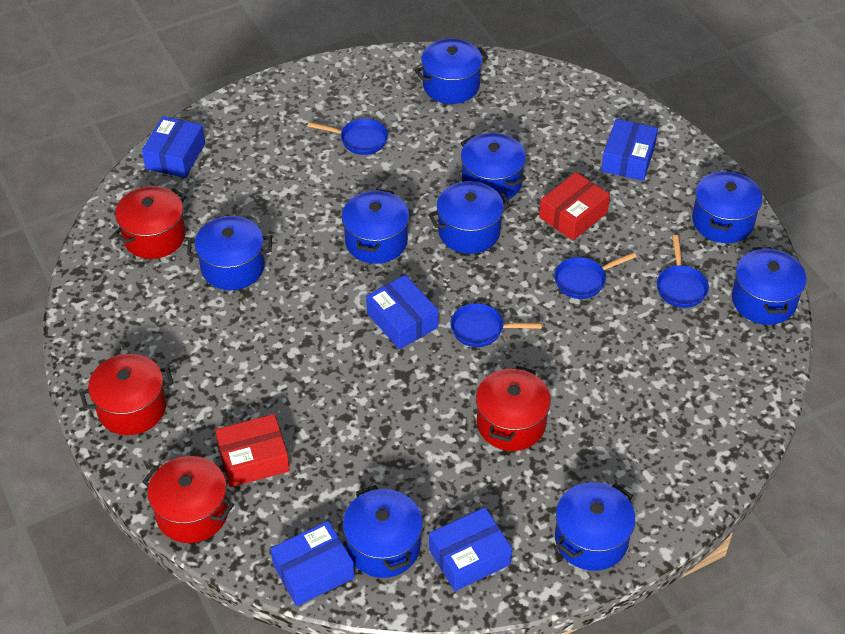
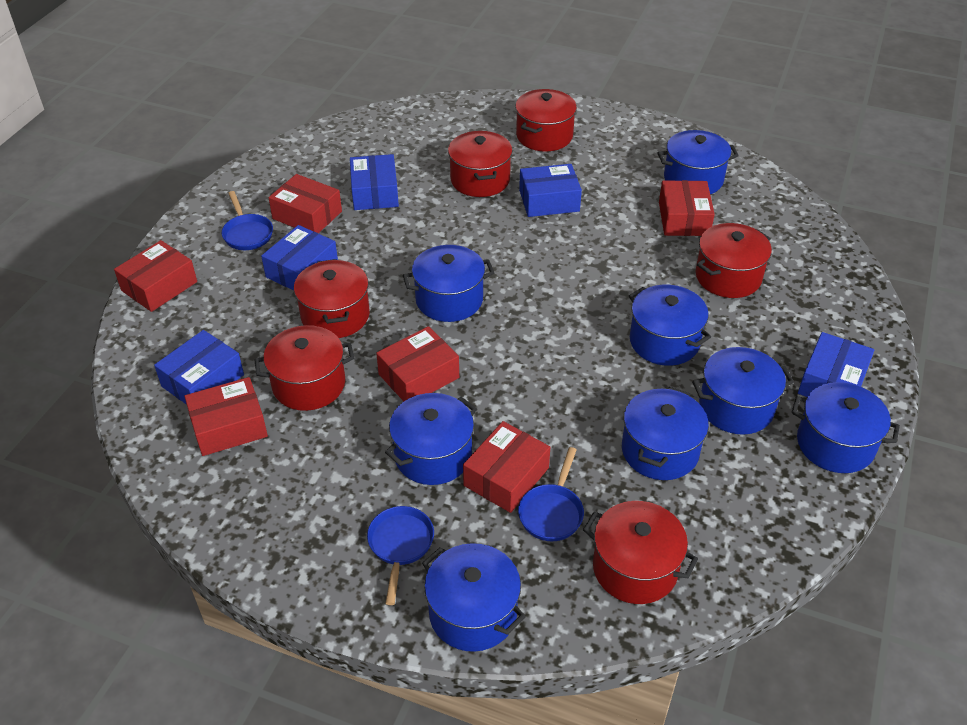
blue pan: [308,119,388,155] [451,303,542,347] [554,252,637,299] [657,235,709,308] = 4 -> [222,191,273,250] [367,506,434,605] [518,447,584,541] = 3
blue pot: [187,216,272,290] [342,189,409,264] [343,485,423,578] [415,39,489,104] [429,181,511,254] [461,133,526,201] [555,482,636,571] [692,170,763,243] [732,247,807,325] = 9 -> [385,393,477,485] [403,245,494,322] [422,543,526,652] [622,387,709,480] [629,285,711,366] [657,130,739,194] [692,347,794,435] [792,382,900,473] = 8
red box: [215,414,290,487] [539,172,610,240] = 2 -> [114,240,197,312] [184,377,268,456] [269,174,342,233] [376,326,459,401] [463,421,550,513] [659,180,715,236] = 6
red pot: [80,354,174,435] [113,186,186,259] [142,456,234,543] [476,366,551,451] = 4 -> [254,325,354,411] [294,259,370,338] [448,131,512,197] [515,89,577,151] [583,501,698,604] [695,223,772,298] = 6

